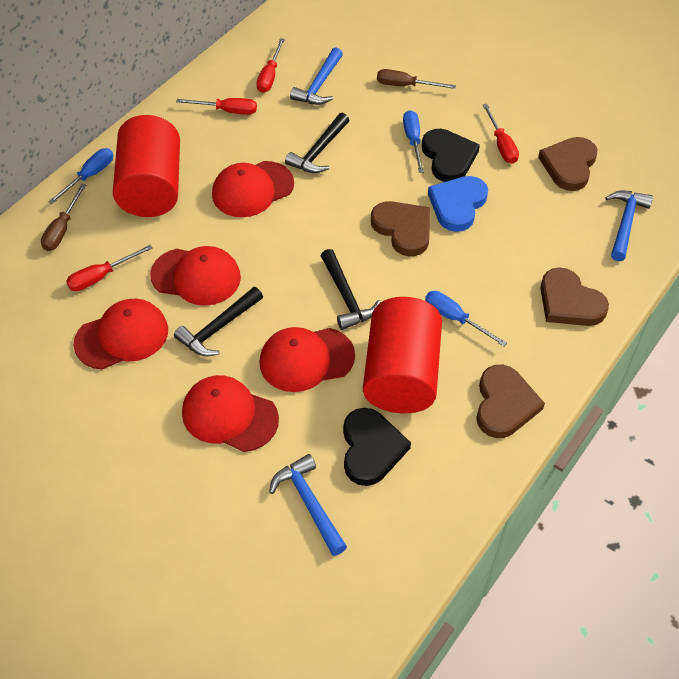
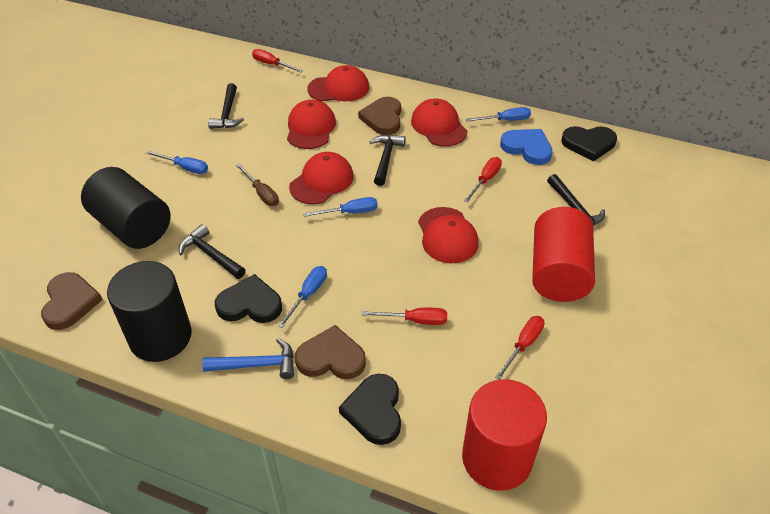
black cylinder: none = 0 -> [81,167,171,249] [107,261,192,362] = 2
black hammer: [174,287,263,356] [285,113,349,173] [321,249,381,330] = 3 -> [179,224,245,279] [208,83,244,129] [370,135,406,186] [547,174,605,226] = 4
black heart: [343,408,411,486] [422,129,480,182] = 2 -> [215,274,282,323] [339,374,401,445] [562,126,617,161] = 3
blue hammer: [269,454,347,556] [290,47,343,105] [605,190,653,261] = 3 -> [202,338,294,379] = 1
blue screwdriver: [48,148,113,204] [403,110,424,173] [425,291,507,346] = 3 -> [145,150,208,174] [278,266,327,328] [303,197,378,217] [466,107,531,121] = 4
brown heart: [371,201,430,256] [476,365,545,438] [538,137,597,191] [540,267,609,326] = 4 -> [41,272,103,330] [295,325,366,379] [358,97,401,135] = 3
brown screwdriver: [41,184,86,251] [377,69,456,89] = 2 -> [236,164,279,206] = 1

